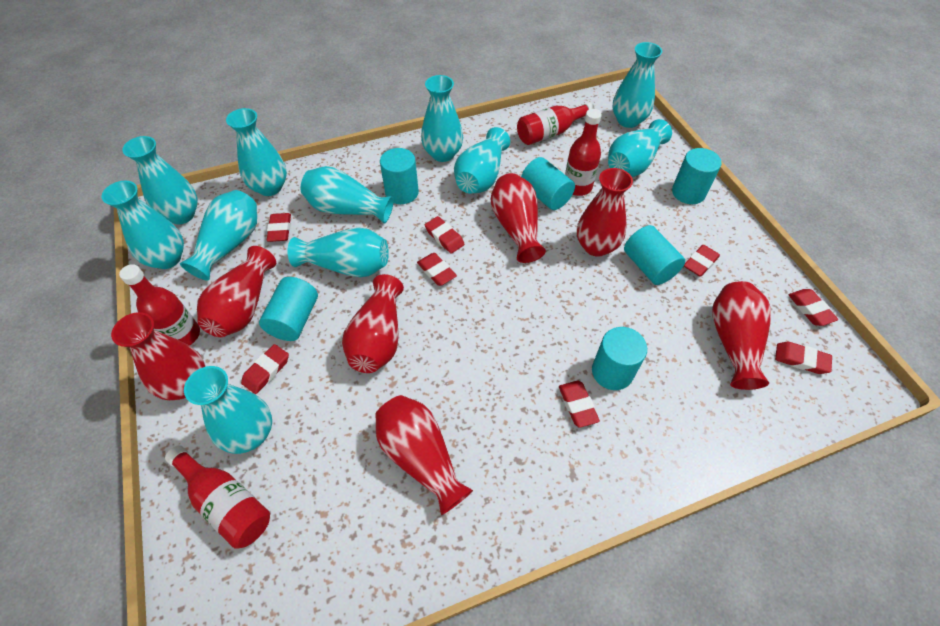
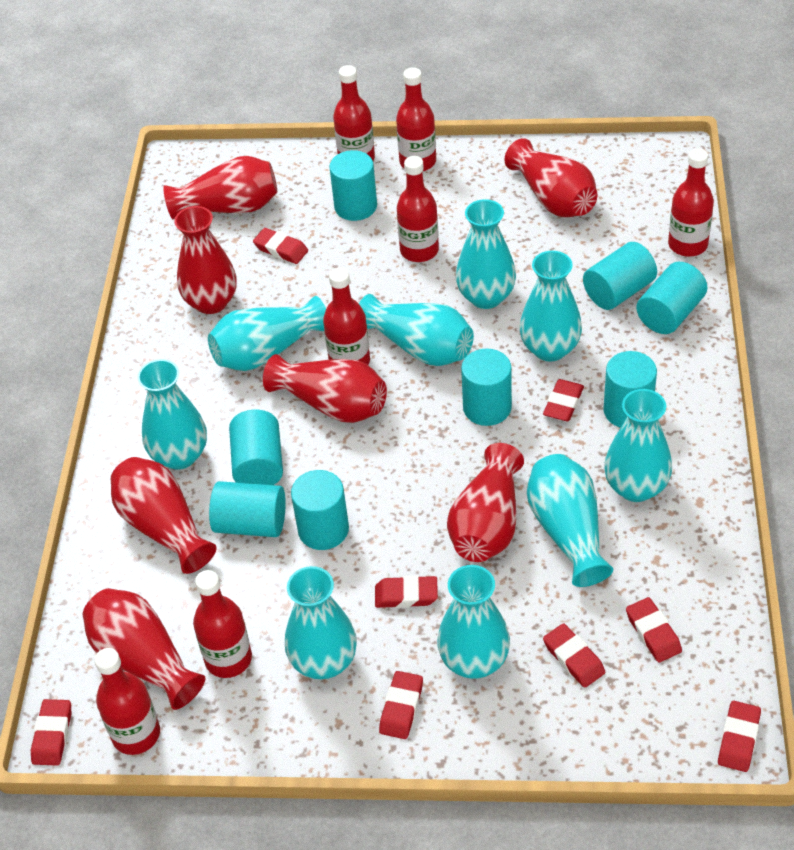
red bottle: [119,264,200,346] [165,445,270,549] [517,102,595,145] [565,109,602,196] = 4 -> [94,648,160,755] [193,570,252,678] [323,268,370,365] [333,65,375,161] [396,67,436,171] [397,156,439,262] [668,149,714,257] = 7
turquoise cylinder: [259,277,318,341] [380,148,419,204] [521,157,575,210] [592,327,647,390] [624,225,685,285] [672,148,722,204] = 6 -> [209,481,286,537] [229,410,283,485] [291,470,349,550] [329,150,377,221] [461,349,512,426] [583,242,657,310] [604,351,657,428] [636,262,707,334] = 8
turquoise vase: [102,181,184,269] [122,136,198,224] [180,190,257,281] [184,366,272,454] [226,108,287,196] [288,227,389,277] [300,166,394,224] [421,75,463,162] [454,127,510,194] [608,119,672,177] [613,42,662,128] = 11 -> [137,359,207,470] [208,296,326,371] [285,566,357,679] [359,294,474,366] [437,565,510,679] [456,199,516,309] [519,251,582,362] [527,454,613,587] [604,389,672,502] = 9

